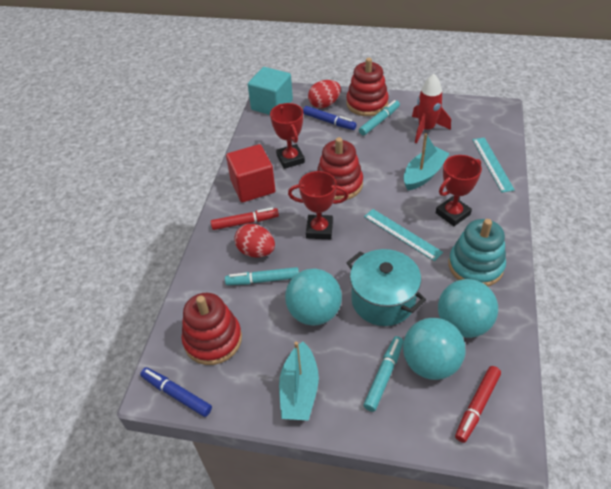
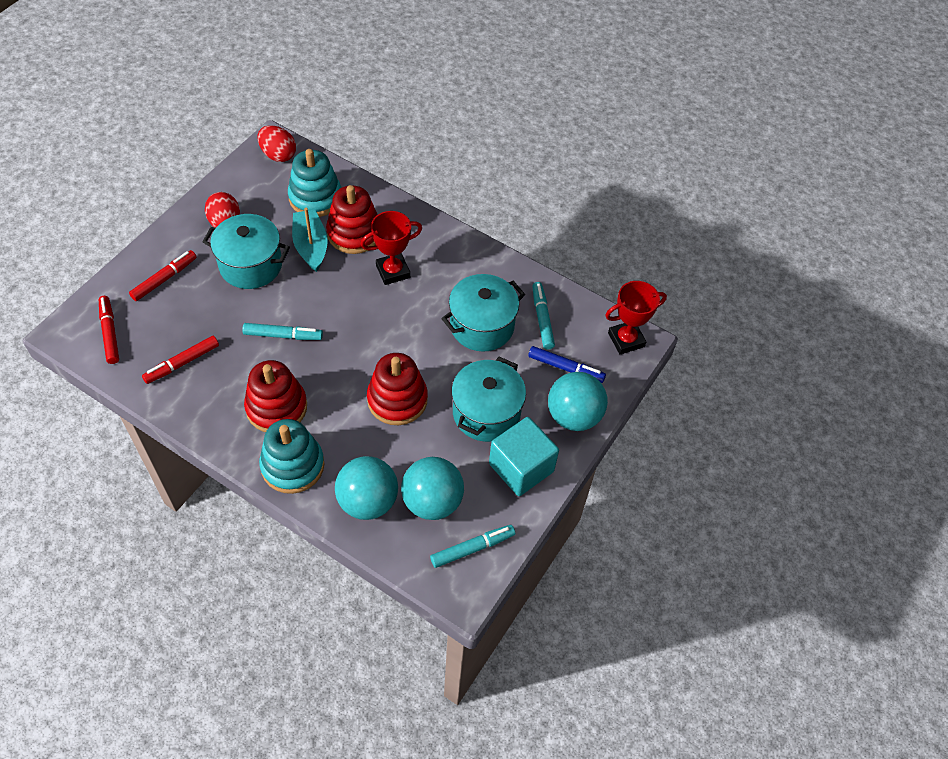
blue marker: [140,367,212,417] [303,106,357,130] = 2 -> [528,346,606,383] = 1
red cube: [226,144,275,202] = 1 -> none = 0
red marker: [211,208,279,230] [455,366,501,443] = 2 -> [99,296,119,364] [129,250,197,301] [142,336,219,384] = 3
red rocket: [412,74,451,144] = 1 -> none = 0
red trophy: [270,103,305,169] [288,171,349,239] [436,155,482,226] = 3 -> [360,211,422,285] [605,281,667,354] = 2
turquoise boat: [279,342,319,421] [404,133,450,190] = 2 -> [292,208,328,272] = 1
turquoise pot: [346,249,426,326] = 1 -> [203,214,290,289] [441,274,525,352] [451,357,526,442] = 3
turquoise ruler: [364,209,443,261] [473,137,515,193] = 2 -> none = 0
turquoise stacking toy: [448,219,506,286] = 1 -> [259,419,325,494] [288,149,341,217] = 2

